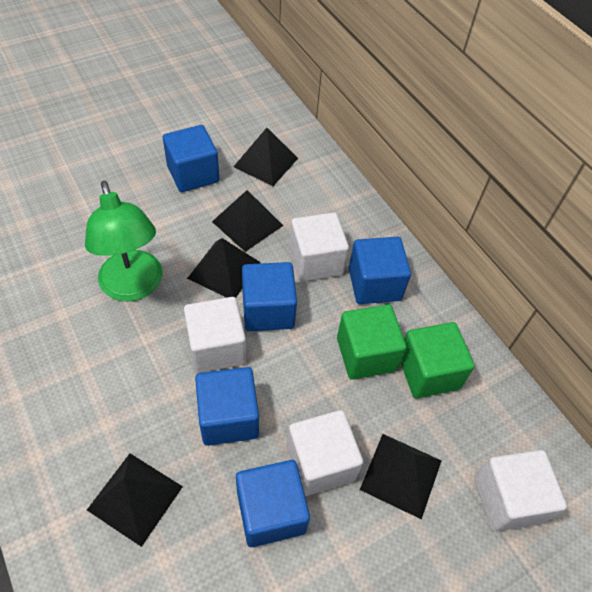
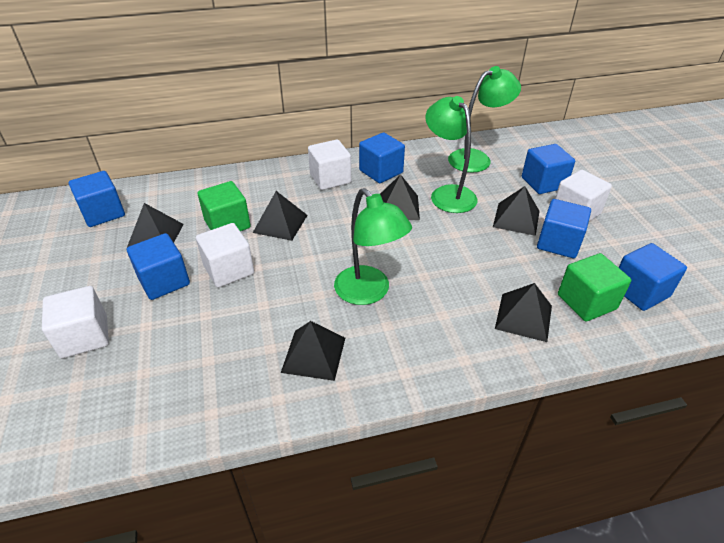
black pyramid: [87,454,183,547] [187,238,261,298] [212,190,283,252] [234,128,298,186] [360,434,442,519] = 5 -> [126,203,184,249] [253,191,308,241] [281,321,345,381] [380,174,420,220] [493,186,539,236] [495,283,552,342] = 6
blue cube: [163,125,220,192] [195,367,259,446] [236,460,310,547] [242,262,297,331] [349,237,411,304] = 5 -> [69,171,125,227] [127,233,190,300] [359,132,405,183] [522,144,575,194] [537,199,591,258] [618,243,687,311] = 6
green lamp: [85,181,163,301] = 1 -> [334,188,412,305] [425,96,477,213] [448,66,521,173] = 3

